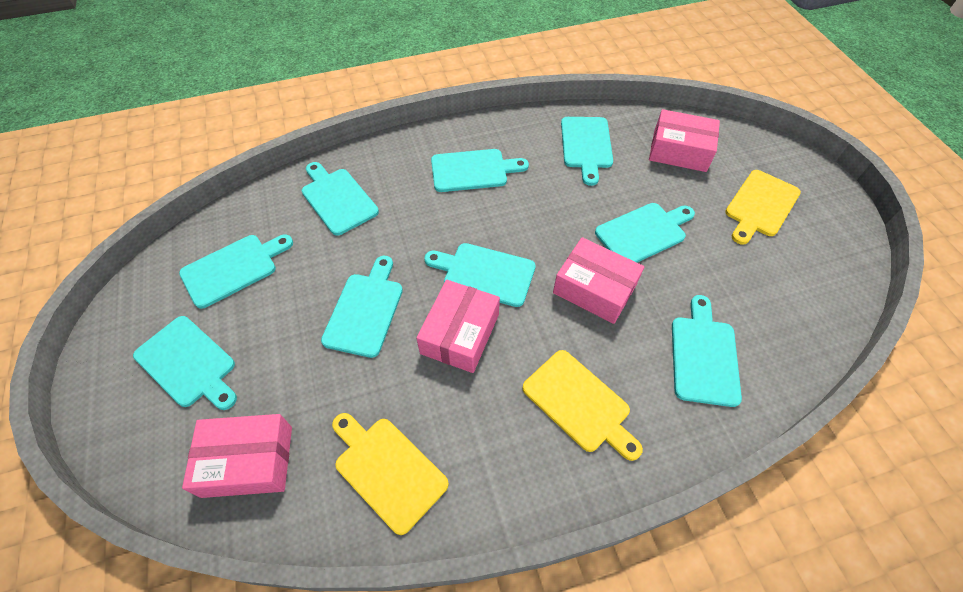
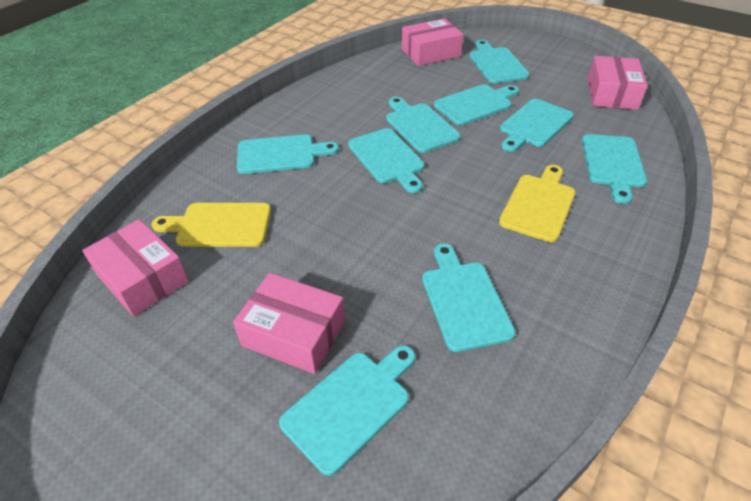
yellow cutting board: [332,413,449,535] [522,350,643,461] [725,170,801,245] = 3 -> [152,203,271,247] [499,165,575,242] = 2

